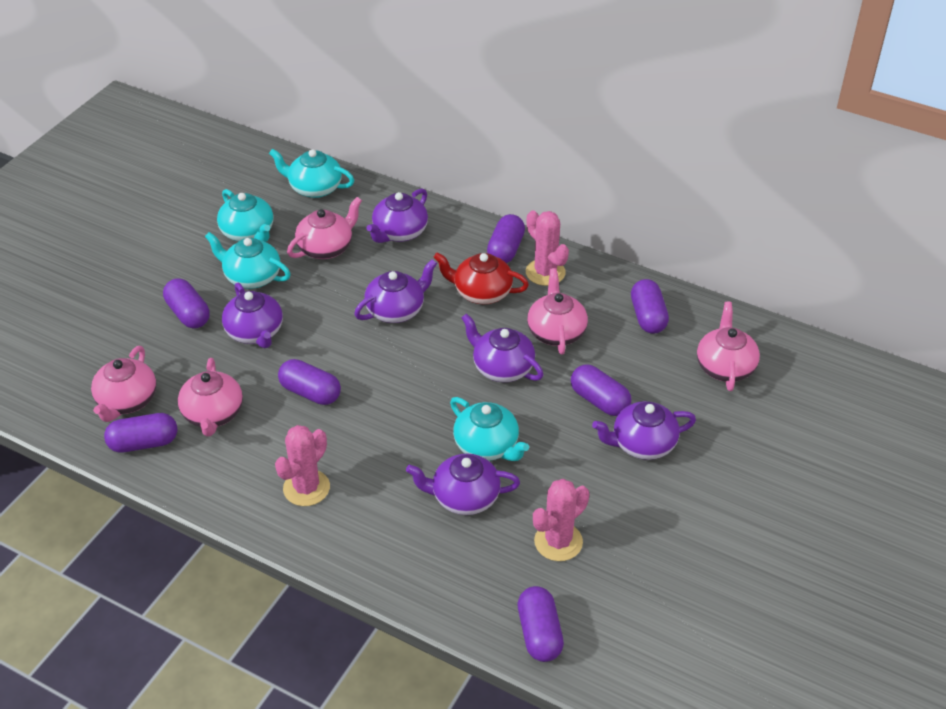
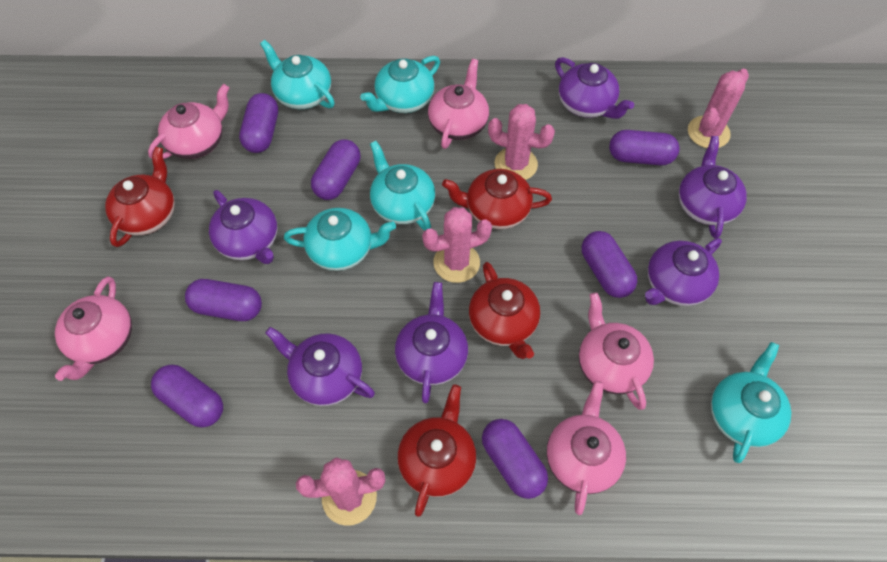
pink cactus: [275,425,330,506] [526,210,569,286] [533,479,589,561] = 3 -> [296,458,385,526] [422,207,492,283] [488,104,555,180] [688,69,749,148] = 4
red teapot: [433,252,529,304] = 1 -> [105,147,175,247] [398,385,476,517] [442,169,552,229] [469,262,540,359] = 4
turquoise teapot: [205,232,291,289] [217,189,273,242] [269,149,354,198] [450,397,529,461] = 4 -> [260,40,335,109] [284,208,396,271] [360,56,440,113] [370,141,435,230] [711,342,791,463] = 5

